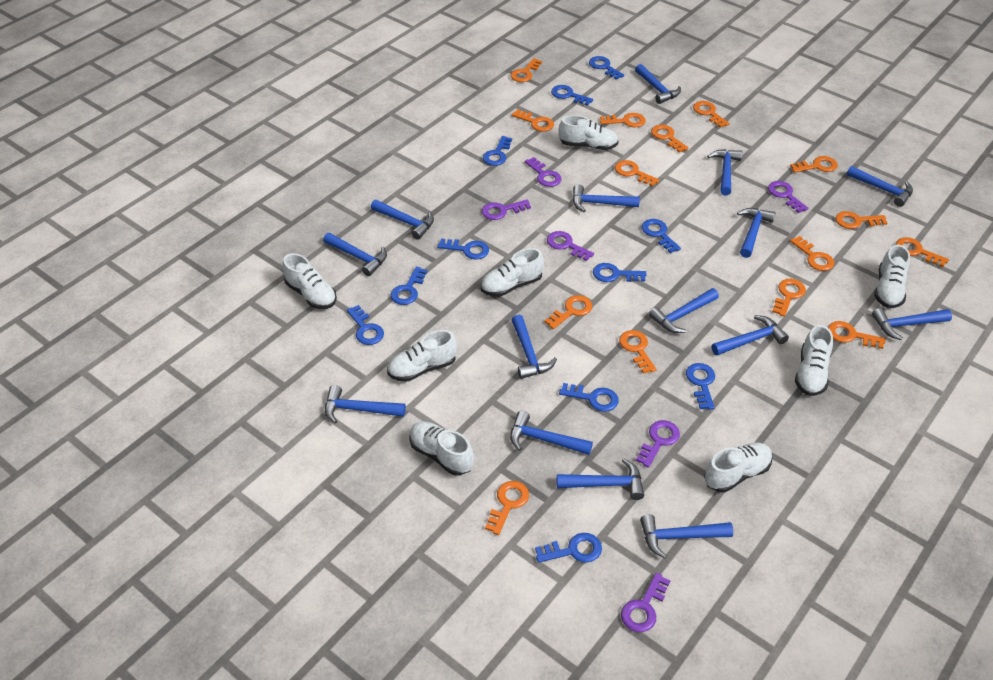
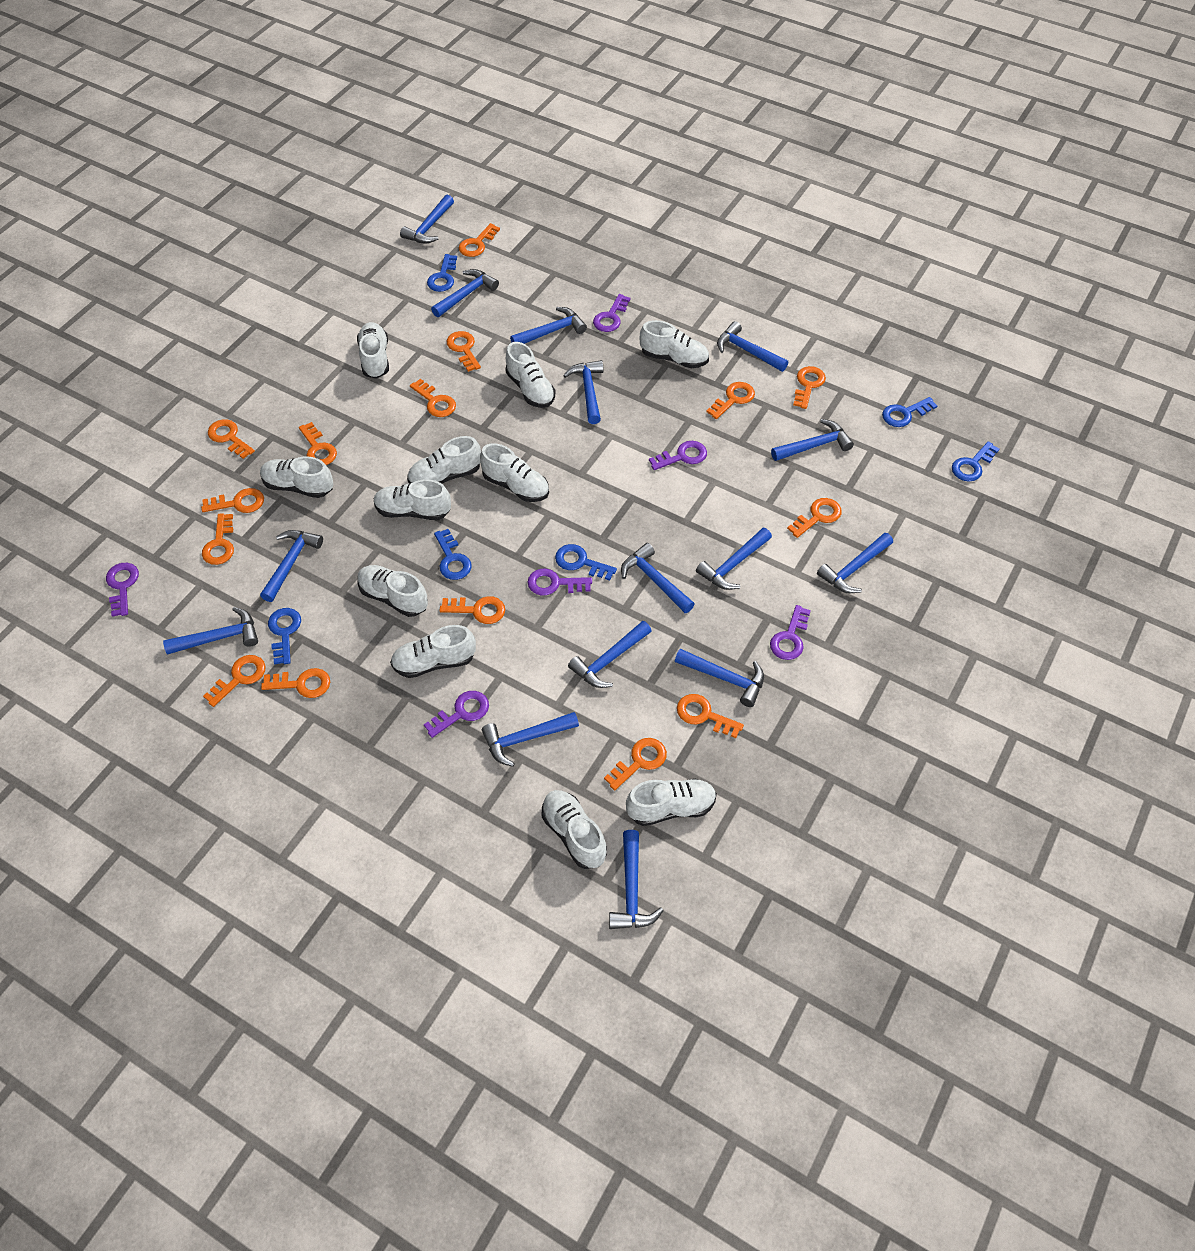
blue key: [347,305,384,345] [391,267,427,305] [437,238,489,259] [483,136,512,166] [535,533,602,563] [551,85,593,106] [559,383,619,412] [589,56,624,80] [593,263,647,282] [642,219,681,253] [686,363,715,410] = 11 -> [268,608,301,664] [427,254,457,292] [434,529,472,580] [555,544,617,580] [882,397,937,427] [952,441,999,481] = 6
white shoe: [283,253,337,309] [387,330,457,382] [409,421,474,476] [481,248,544,297] [559,115,618,150] [704,443,773,493] [795,325,833,396] [874,245,910,308] = 8 -> [260,456,333,498] [357,322,389,379] [358,565,428,617] [374,480,451,520] [390,625,476,678] [407,436,481,484] [480,443,549,502] [505,342,555,408] [542,790,607,869] [626,778,717,826] [640,320,709,368] = 11

